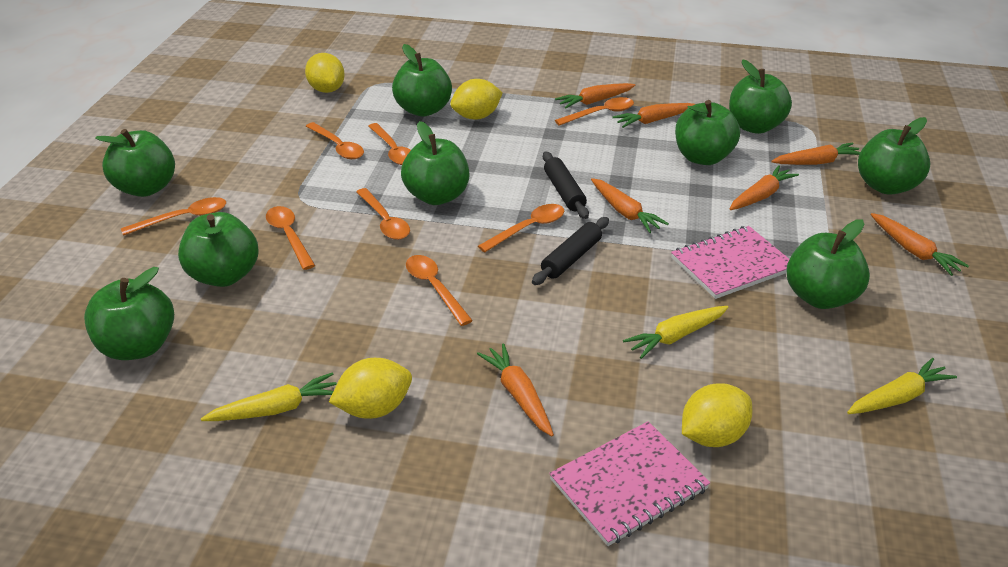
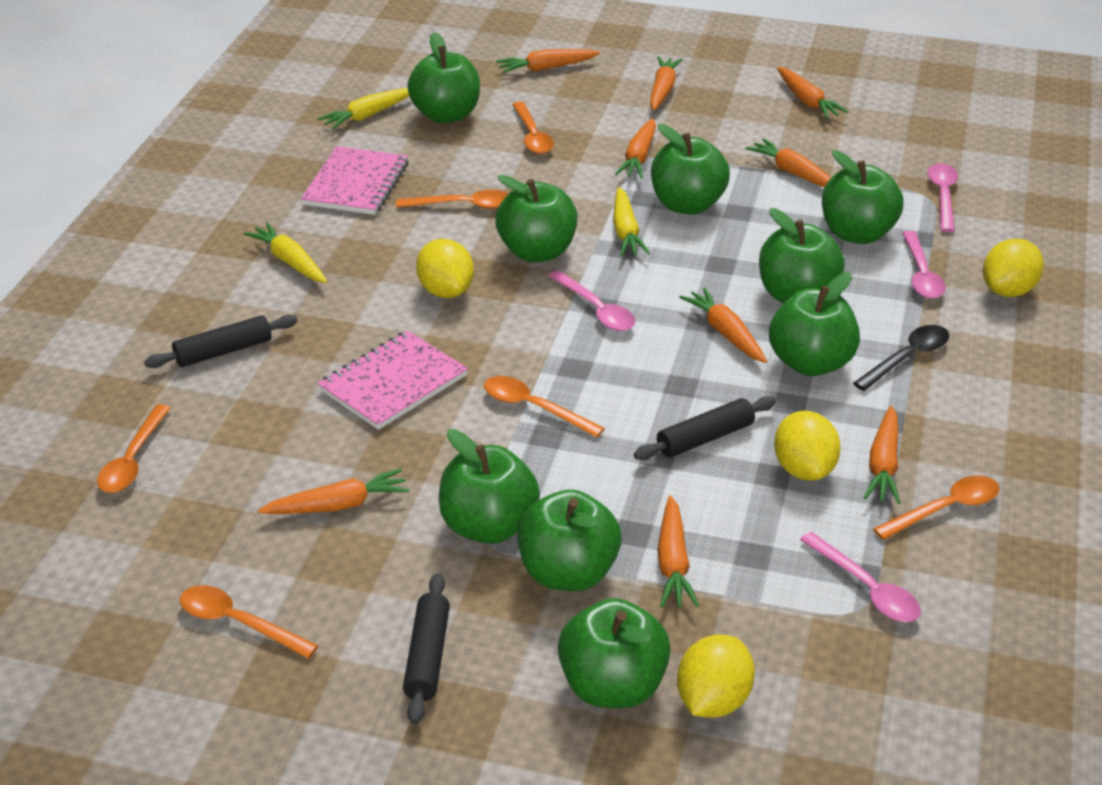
black rolling pin: [532,217,609,285] [543,151,589,219] = 2 -> [144,315,297,368] [403,573,450,725] [634,396,776,460] = 3
black spoon: none = 0 -> [853,325,949,391] = 1
orange carrot: [477,343,554,436] [555,83,635,109] [591,178,669,233] [613,103,695,128] [729,165,799,210] [771,142,861,165] [870,213,969,276] = 7 -> [258,468,410,514] [496,49,600,73] [615,118,656,179] [650,56,683,110] [657,496,699,608] [679,287,767,363] [745,138,831,187] [777,67,849,119] [864,406,900,504] = 9
orange spoon: [121,197,226,236] [266,206,315,270] [306,122,364,159] [356,188,410,240] [368,123,411,165] [406,255,473,326] [478,204,565,252] [555,97,634,126] = 8 -> [97,404,171,493] [180,585,318,659] [396,190,509,209] [484,376,605,437] [512,102,554,154] [873,475,1000,540] = 6
pink spoon: none = 0 -> [548,270,635,331] [800,532,921,622] [902,231,946,299] [927,163,958,232] = 4

